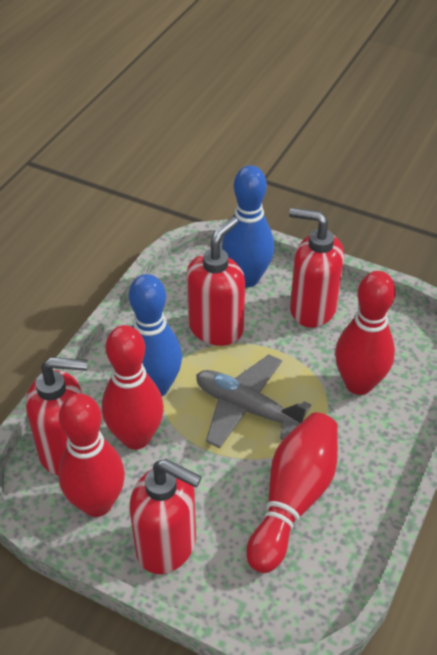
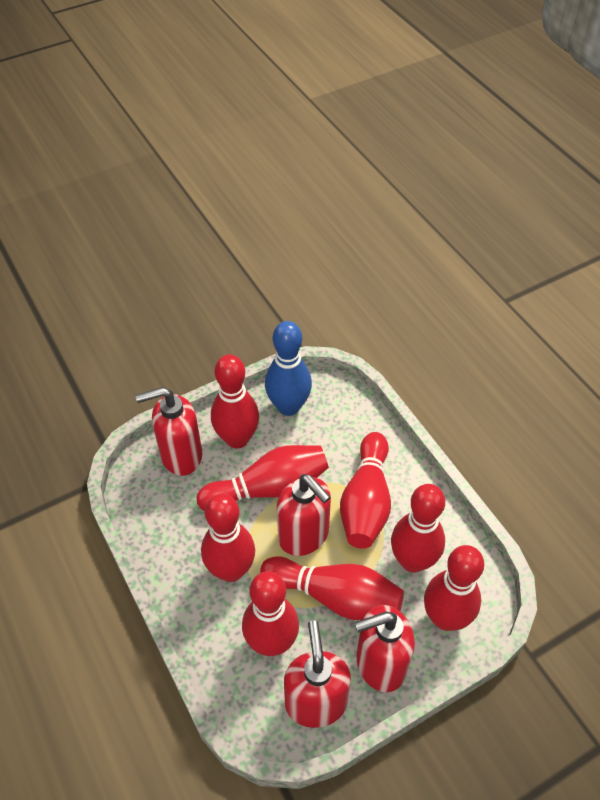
blue bowling pin: [129,274,182,396] [222,165,274,287] = 2 -> [265,321,312,416] = 1
grey plane: [196,355,311,448] = 1 -> none = 0
red bowling pin: [58,393,125,517] [102,325,164,450] [246,412,338,573] [335,271,396,395] = 4 -> [197,445,329,511] [201,494,255,582] [211,354,259,448] [242,571,299,656] [260,556,404,620] [340,432,391,549] [391,484,445,573] [424,545,484,631] = 8

